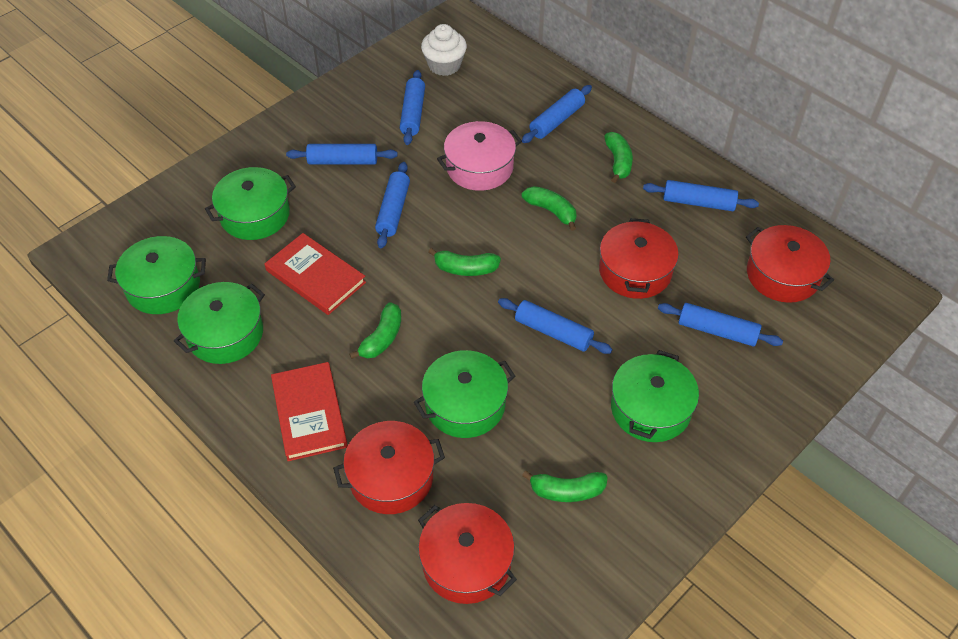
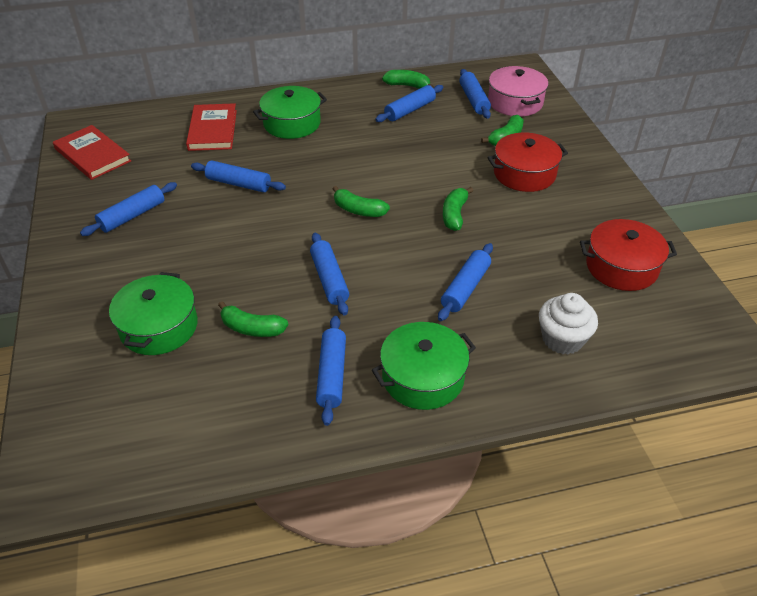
green pot: [107,236,206,314] [174,282,265,364] [205,167,296,240] [414,350,515,438] [611,350,699,442] = 5 -> [109,272,198,355] [253,86,327,139] [372,322,476,410] = 3
red pot: [333,421,445,514] [418,503,517,604] [599,218,679,299] [746,225,834,303] = 4 -> [487,133,568,192] [580,219,677,291] = 2

